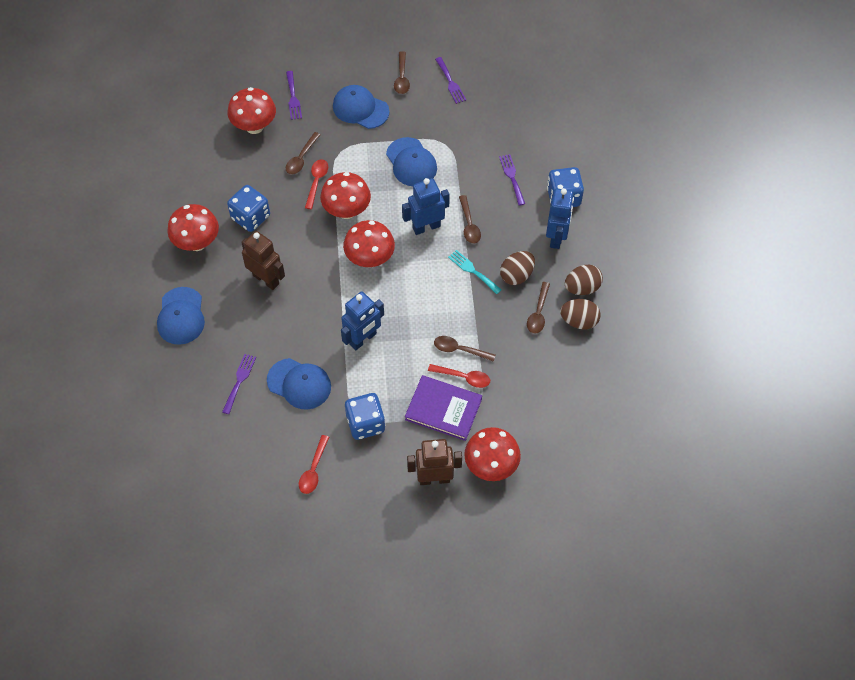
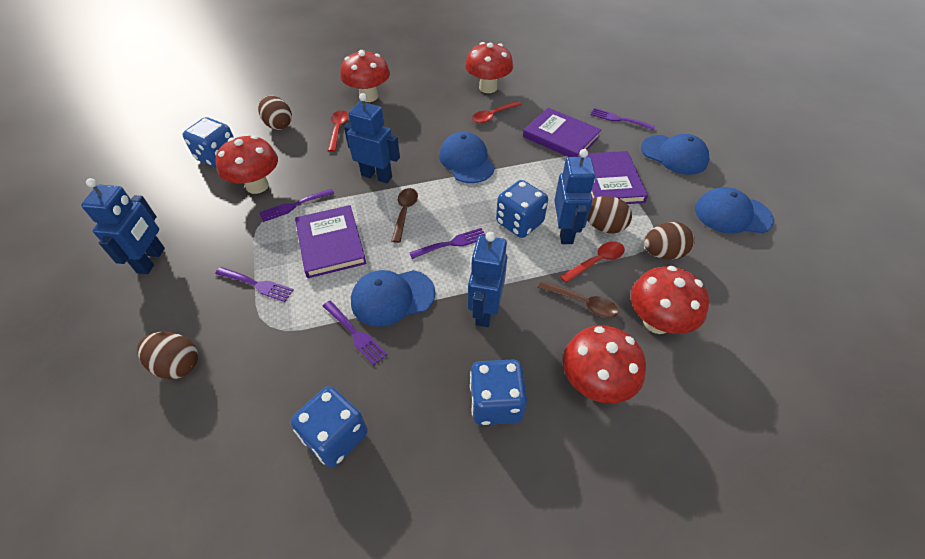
blue dice: [227,185,270,232] [345,393,385,440] [547,167,584,207] = 3 -> [182,117,234,168] [291,386,368,467] [470,359,527,425] [496,180,548,238] = 4
blue robot: [341,291,384,350] [402,178,450,235] [546,188,574,249] = 3 -> [81,178,165,274] [344,93,400,183] [468,232,507,327] [554,149,595,244] = 4
brown egg: [500,251,535,285] [560,299,601,329] [565,265,603,295] = 3 -> [137,332,198,379] [258,95,292,130] [587,196,632,234] [644,222,695,260] = 4
brown robot: [241,231,285,290] [407,439,462,485] = 2 -> none = 0
brown spoon: [286,132,320,175] [394,51,410,94] [434,336,496,362] [459,195,481,244] [527,282,550,334] = 5 -> [391,188,418,243] [538,281,619,318] = 2
purple book: [405,375,482,441] = 1 -> [295,205,367,278] [523,108,602,157] [579,151,648,204] = 3
purple fork: [222,354,256,414] [286,71,302,120] [435,57,466,104] [499,154,525,206] = 4 -> [215,267,294,302] [259,189,334,222] [323,301,388,365] [409,228,486,259] [590,108,655,130] = 5
turquoise fork: [448,250,502,294] = 1 -> none = 0

